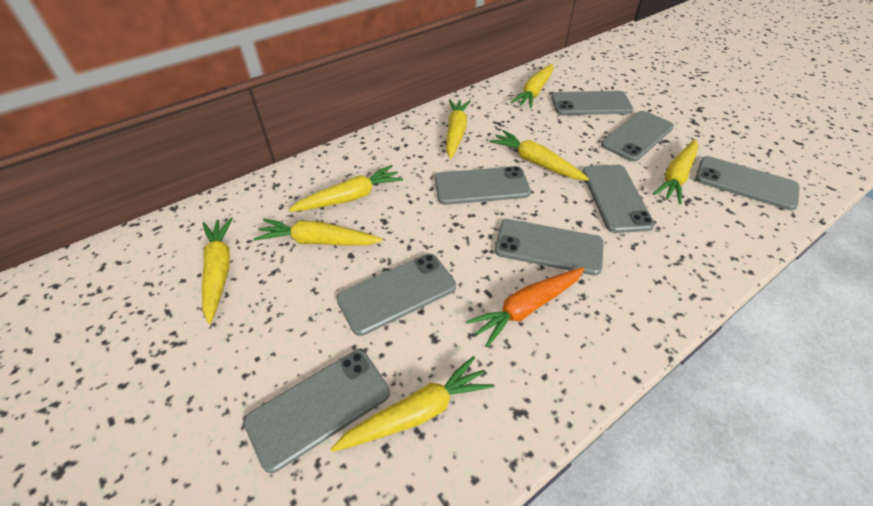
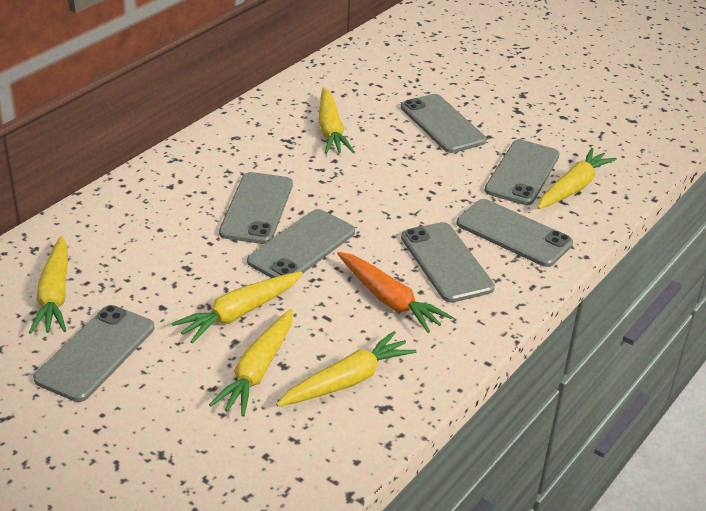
grey phone: [243,350,390,473] [336,254,456,336] [435,166,531,205] [495,219,604,276] [551,91,633,115] [582,165,655,233] [601,111,674,162] [695,156,800,210] = 8 -> [33,305,154,402] [219,172,293,244] [247,209,355,278] [401,94,487,153] [401,222,495,302] [457,199,573,267] [484,140,560,205] = 7
yellow carrot: [202,217,233,324] [254,219,383,246] [288,165,403,212] [331,356,494,452] [446,99,471,159] [490,130,589,181] [511,64,553,109] [653,139,698,204] = 8 -> [29,236,68,334] [172,272,303,343] [209,309,293,417] [276,331,416,406] [319,87,354,154] [538,148,617,209] = 6

